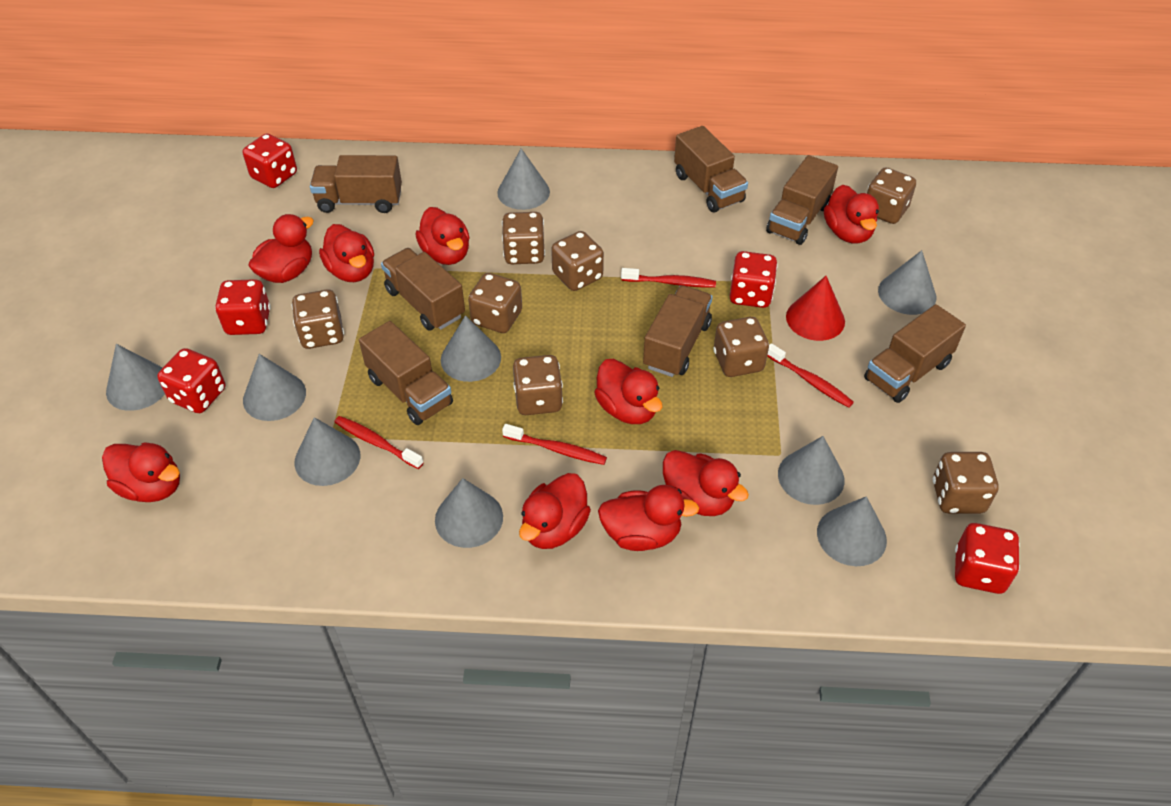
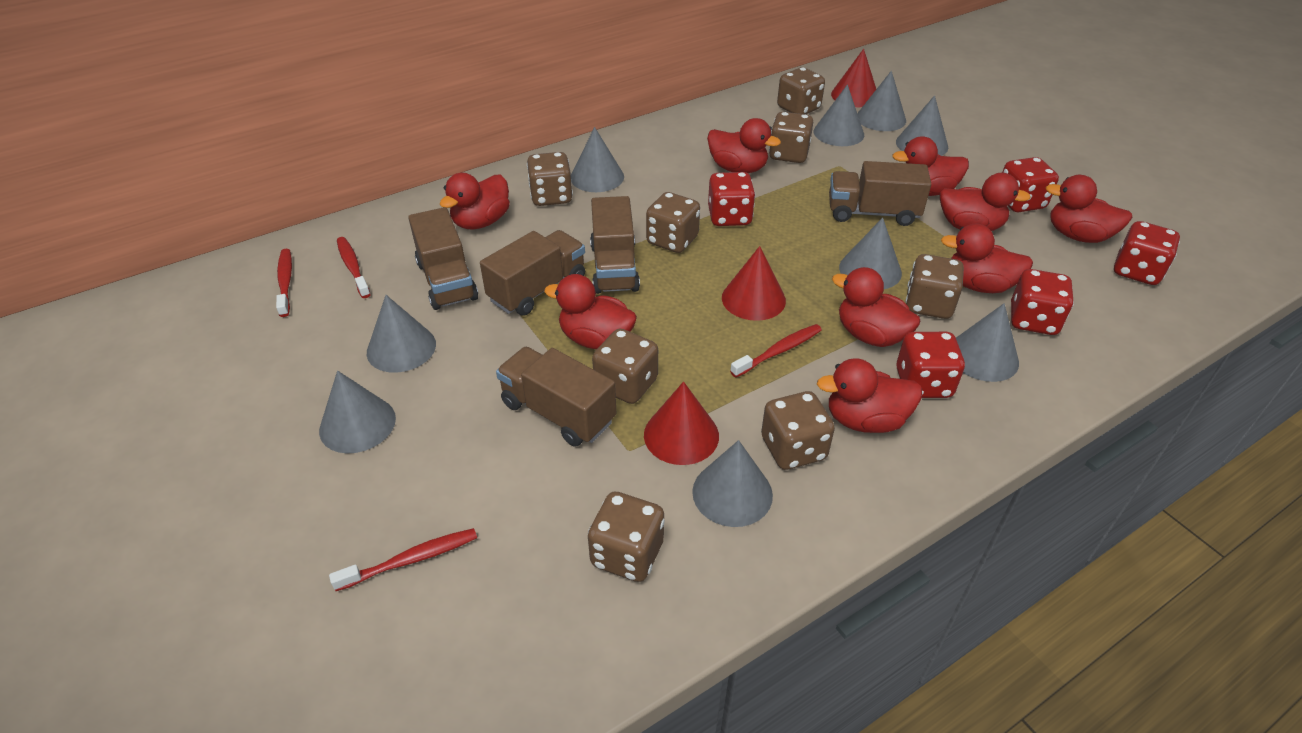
brown truck: [310,155,402,213] [359,321,453,425] [381,248,465,331] [643,285,713,377] [674,126,748,212] [766,155,838,245] [864,304,966,403] = 7 -> [408,207,478,310] [480,230,585,316] [496,347,616,446] [590,196,640,294] [829,161,931,226] = 5
red cone: [786,276,845,341] = 1 -> [644,382,719,465] [722,246,786,321] [831,49,876,107] = 3

